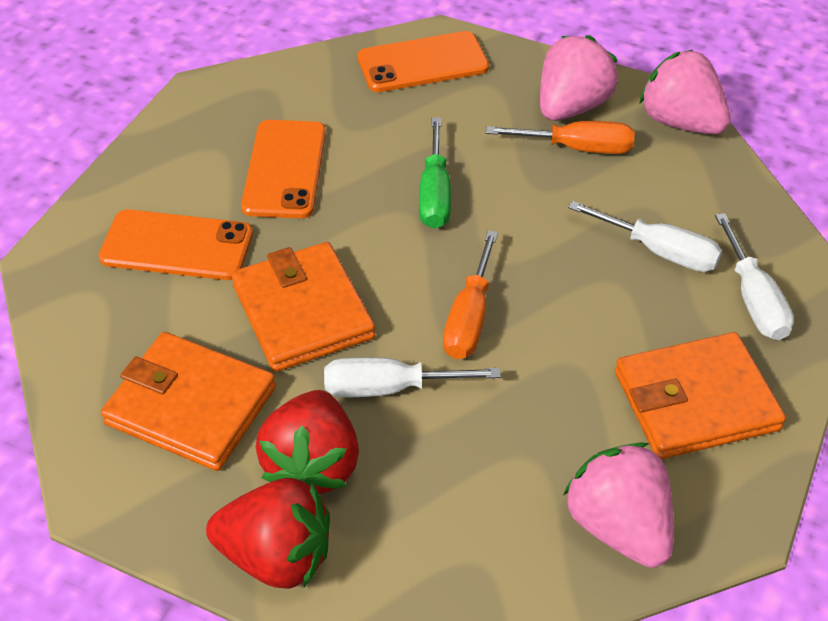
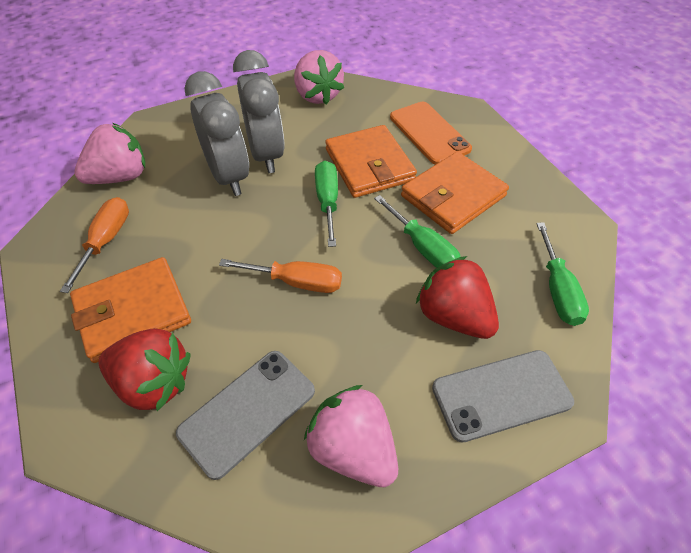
green screwdriver: [419,117,451,229] = 1 -> [315,161,338,247] [374,195,461,268] [536,222,589,326] = 3
grey clock: none = 0 -> [184,71,249,196] [233,50,285,173] = 2
grey phone: none = 0 -> [176,351,315,480] [432,350,574,443] = 2
orange phone: [99,209,253,280] [241,120,326,218] [358,31,489,92] = 3 -> [390,102,472,165] = 1
white screwdriver: [324,357,501,397] [568,201,722,272] [715,213,794,340] = 3 -> none = 0

